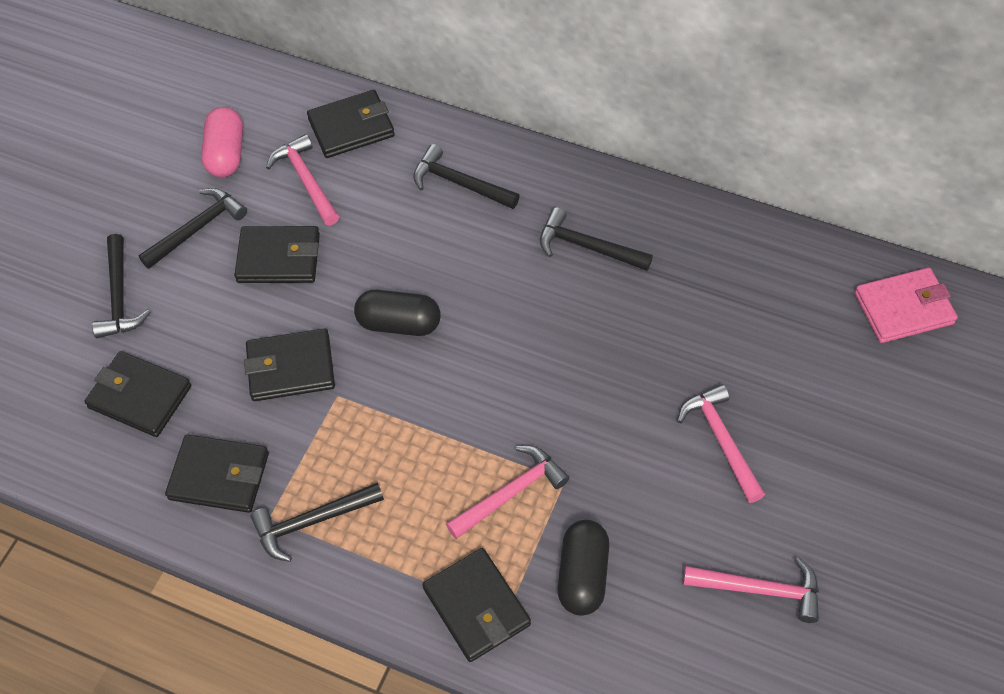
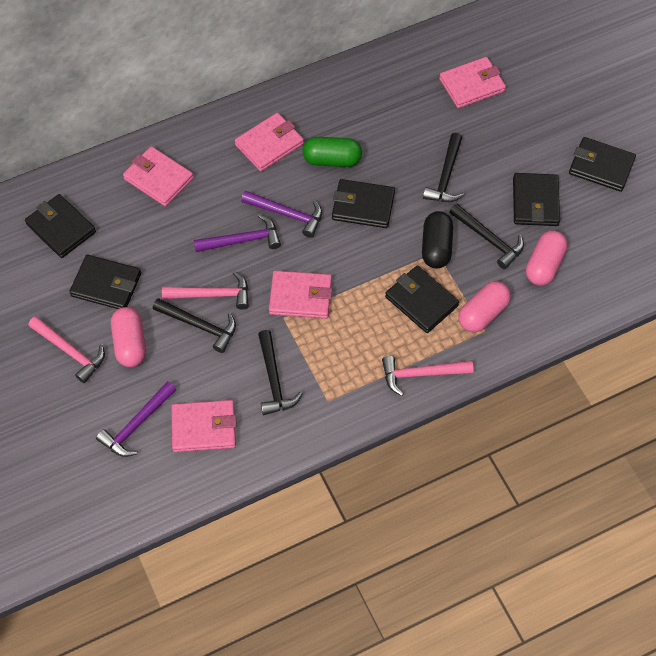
black capsule: [354,290,441,336] [558,520,609,616] = 2 -> [422,211,453,268] = 1
black hammer: [92,234,150,338] [138,188,247,269] [251,483,384,562] [413,144,520,209] [540,207,653,271] = 5 -> [153,298,236,353] [258,330,302,415] [423,133,464,202] [449,204,524,269] = 4
green capsule: none = 0 -> [302,137,362,167] = 1
pink capsule: [201,107,243,177] = 1 -> [111,307,146,367] [458,281,511,333] [526,231,568,286] = 3
pink hammer: [266,134,339,225] [446,446,569,539] [677,384,765,503] [683,557,819,623] = 4 -> [28,316,105,383] [162,271,249,310] [382,356,474,396] = 3
pink wallet: [855,267,958,343] = 1 -> [123,146,194,207] [171,400,236,452] [235,113,304,172] [269,271,332,319] [439,57,506,108] = 5
purple hammer: none = 0 -> [96,381,176,457] [194,214,281,252] [241,190,322,238] = 3

